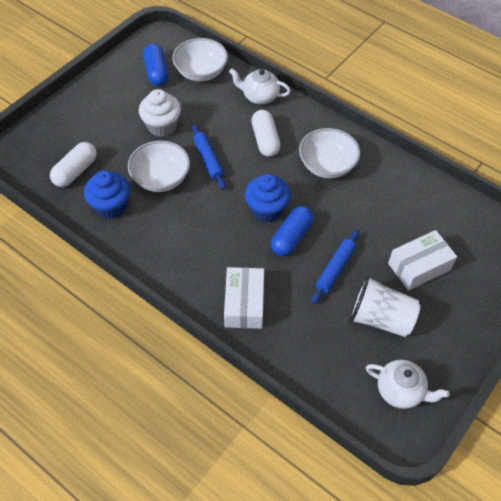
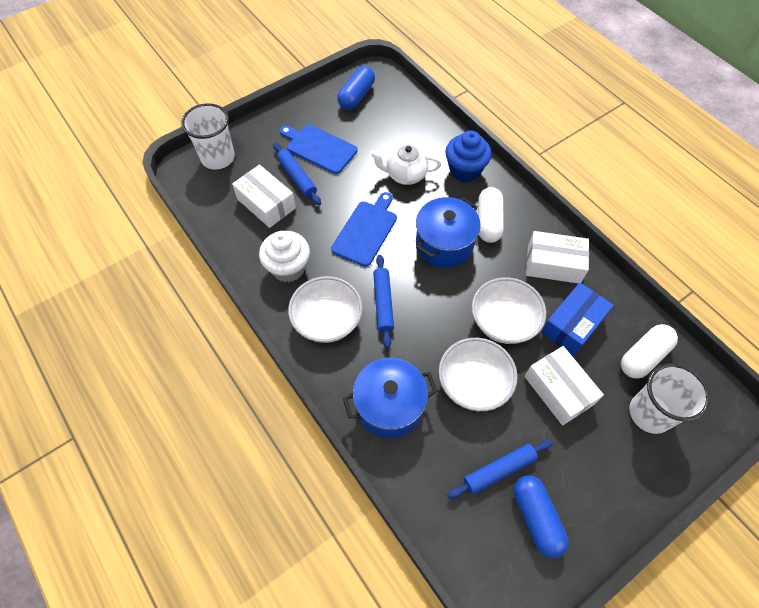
blue box: none = 0 -> [541,283,614,356] = 1
blue cupcake: [84,170,130,219] [245,174,291,223] = 2 -> [445,131,491,182] = 1
blue cutting board: none = 0 -> [280,125,358,174] [331,192,397,267] = 2
blue pot: none = 0 -> [343,358,438,439] [416,197,481,268] = 2
blue rolling pin: [192,124,226,190] [311,230,359,304] = 2 -> [273,142,321,205] [373,255,394,348] [447,440,552,499] = 3
white box: [224,267,264,329] [388,230,457,290] = 2 -> [232,165,296,228] [525,346,604,425] [526,231,589,283] = 3
white cup: [349,275,420,337] = 1 -> [181,103,235,170] [629,363,710,434] = 2
white teapot: [229,68,291,104] [366,360,450,409] = 2 -> [370,145,441,185] = 1

